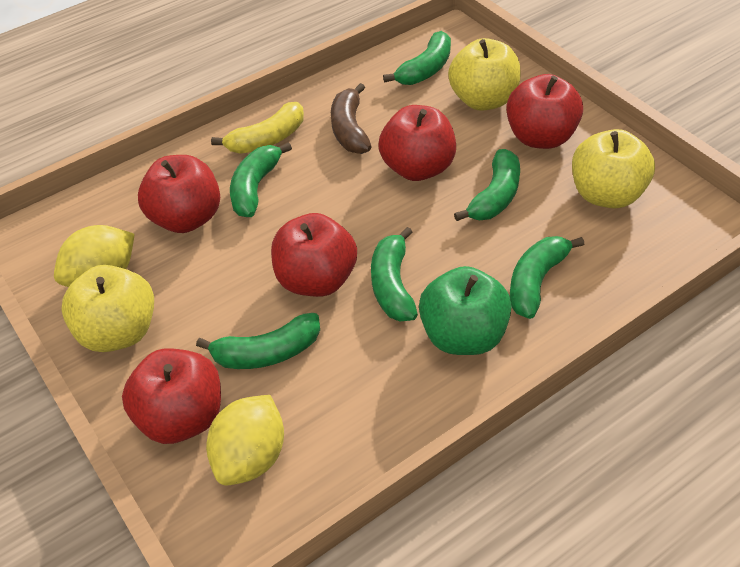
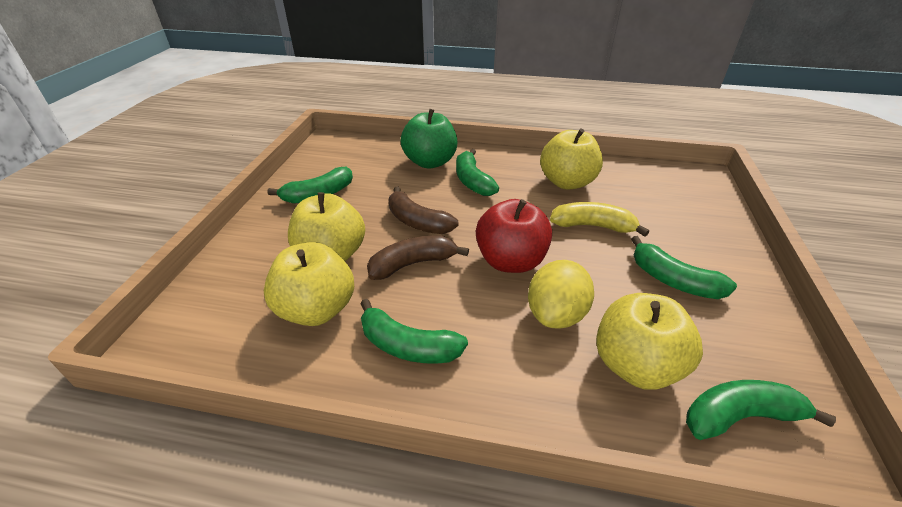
brown banana: [331,83,372,154] = 1 -> [367,236,469,280] [389,187,459,234] = 2
green banana: [196,313,320,369] [230,142,292,217] [371,227,418,322] [383,31,451,85] [454,149,520,221] [510,236,584,319] = 6 -> [267,167,353,203] [360,299,468,364] [456,149,499,196] [631,236,737,299] [686,380,836,440] = 5
red apple: [122,348,221,444] [138,155,220,233] [271,213,357,297] [378,105,456,181] [506,74,583,149] = 5 -> [476,199,552,273] = 1
yellow apple: [61,265,154,352] [448,38,520,111] [572,129,655,208] = 3 -> [264,242,354,326] [288,192,365,261] [540,129,603,189] [596,293,703,390] = 4
yellow lemon: [54,225,135,287] [206,395,284,486] = 2 -> [528,260,594,329] = 1

